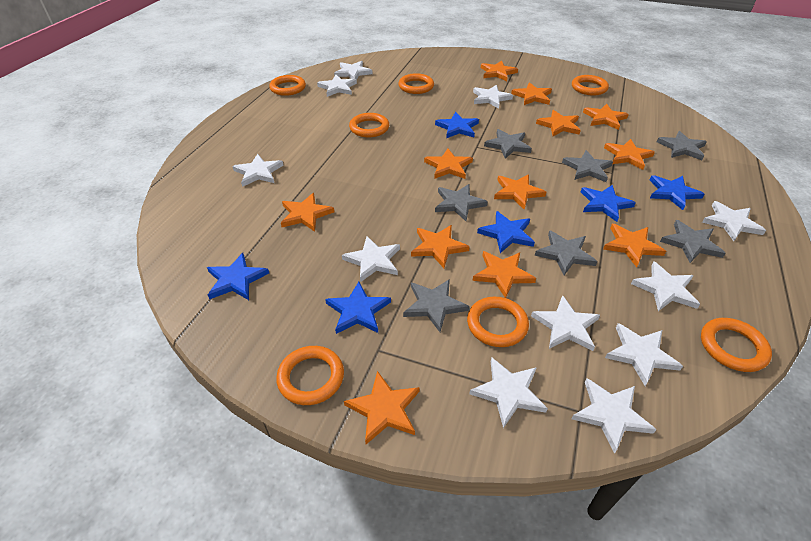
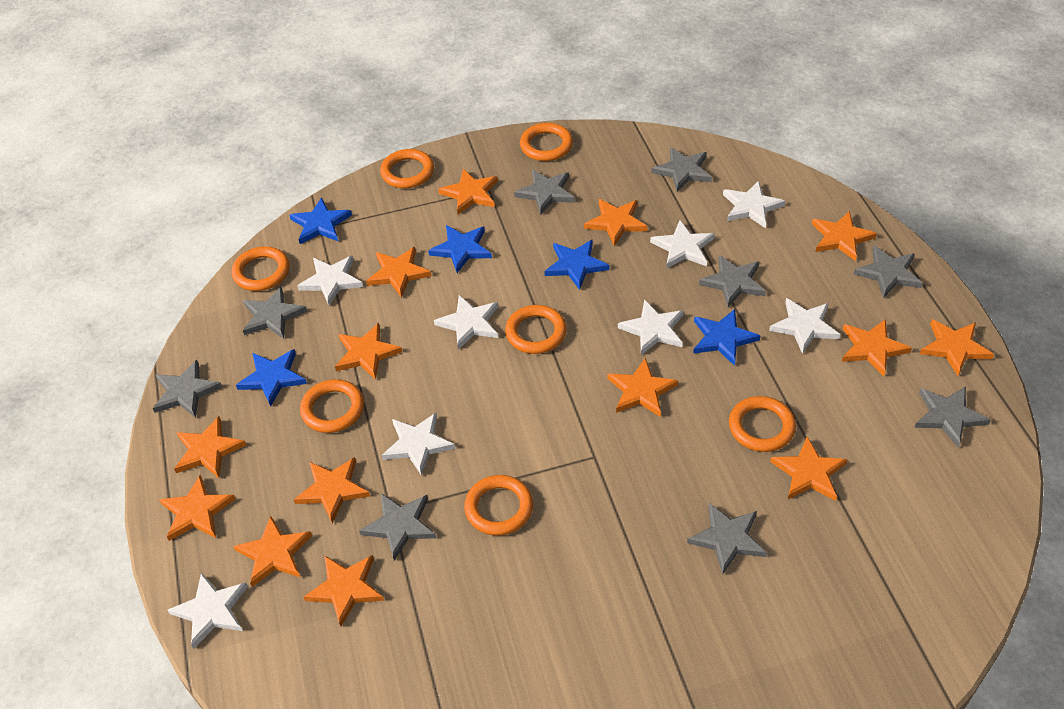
blue star: [207,253,269,300] [325,282,391,334] [435,112,479,138] [477,211,535,253] [581,185,636,222] [650,175,704,210] = 6 -> [236,349,307,407] [290,197,352,244] [428,225,492,273] [544,239,609,290] [693,309,760,366] = 5
grey star: [403,279,469,332] [435,184,488,221] [484,129,532,159] [535,230,598,275] [562,150,613,182] [657,131,707,160] [660,220,726,263] = 7 -> [153,360,222,418] [243,287,307,339] [359,493,436,561] [514,169,575,215] [651,147,712,192] [687,503,767,575] [699,255,766,307] [854,246,923,298] [915,386,991,448] = 9
orange star: [281,193,334,232] [344,371,420,444] [411,225,470,268] [424,148,473,179] [472,251,536,298] [481,60,518,81] [494,174,546,210] [511,82,552,105] [536,110,581,136] [583,104,629,130] [603,224,666,267] [604,139,655,170] = 12 -> [159,475,236,541] [174,416,246,478] [233,516,312,587] [294,457,370,523] [303,555,384,626] [335,323,402,380] [366,247,431,298] [438,169,498,214] [584,199,648,246] [607,358,678,417] [770,437,848,501] [812,211,877,261] [842,319,912,376] [920,319,994,376] = 14
white star: [232,154,284,187] [317,75,357,97] [334,61,373,79] [342,236,400,282] [469,357,548,428] [473,85,513,109] [531,295,600,351] [572,378,657,454] [605,323,683,386] [631,262,700,311] [702,201,766,241] = 11 -> [167,573,248,649] [297,256,363,306] [381,413,455,476] [434,295,498,349] [618,300,684,355] [650,220,715,269] [723,181,785,228] [769,298,840,354] = 8

